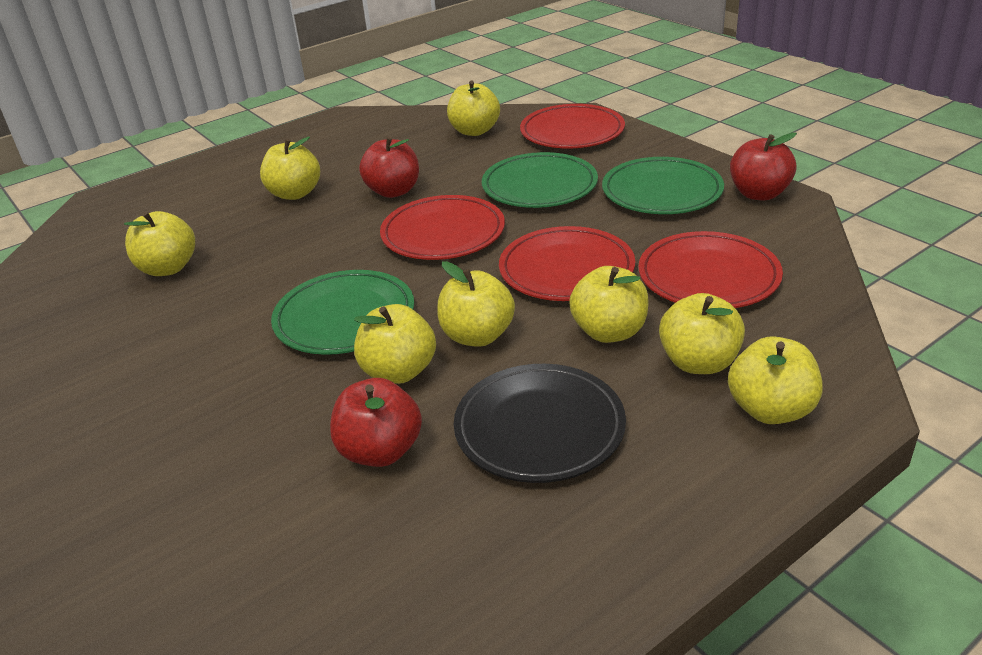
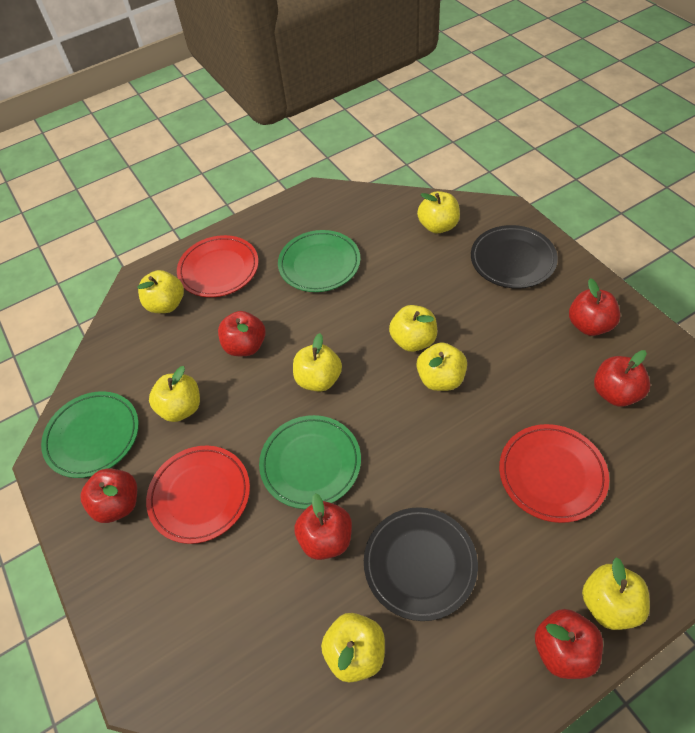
black plate: [454,364,626,483] = 1 -> [364,507,478,621] [471,225,558,289] = 2
red apple: [330,378,422,467] [359,136,419,198] [730,132,797,200] = 3 -> [80,469,137,523] [218,311,266,356] [294,493,352,560] [535,609,603,679] [569,278,620,336] [594,350,650,407] = 6
red plate: [380,195,505,260] [499,226,635,301] [520,104,625,148] [638,231,783,308] = 4 -> [146,446,250,544] [177,235,259,297] [499,424,609,523] = 3

